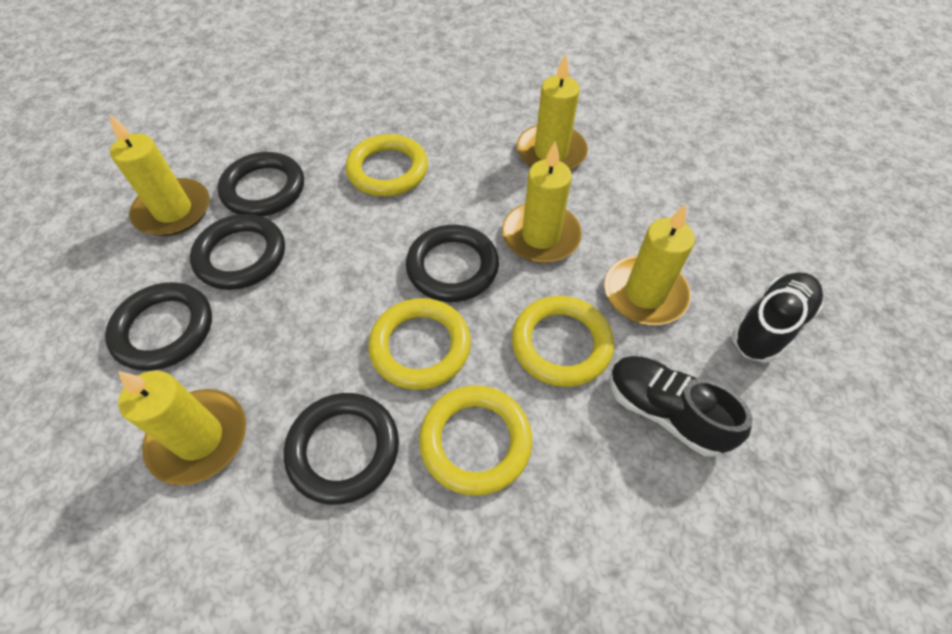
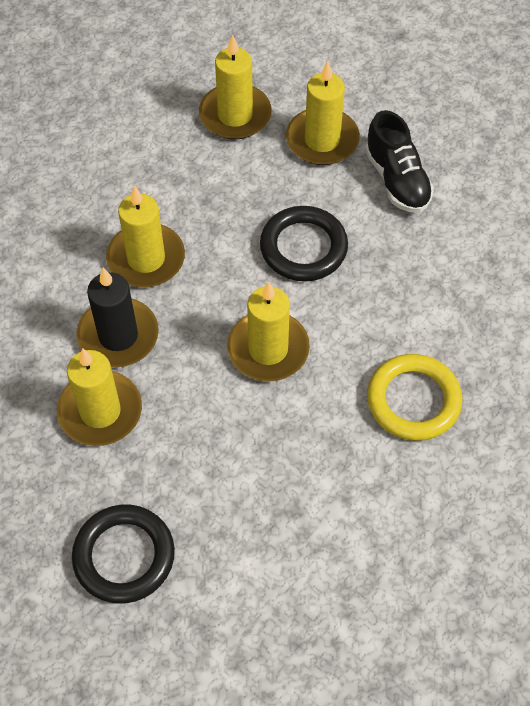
black candle: none = 0 -> [76,267,159,368] = 1
black ring: [105,282,212,371] [190,214,285,290] [217,152,304,216] [284,393,399,504] [406,225,499,302] = 5 -> [72,505,175,603] [260,206,348,281] = 2
black shoe: [610,356,753,456] [732,272,823,363] = 2 -> [365,110,434,213] = 1
yellow ring: [345,134,428,197] [368,298,471,390] [419,385,532,496] [512,296,614,387] = 4 -> [367,354,463,441] = 1

